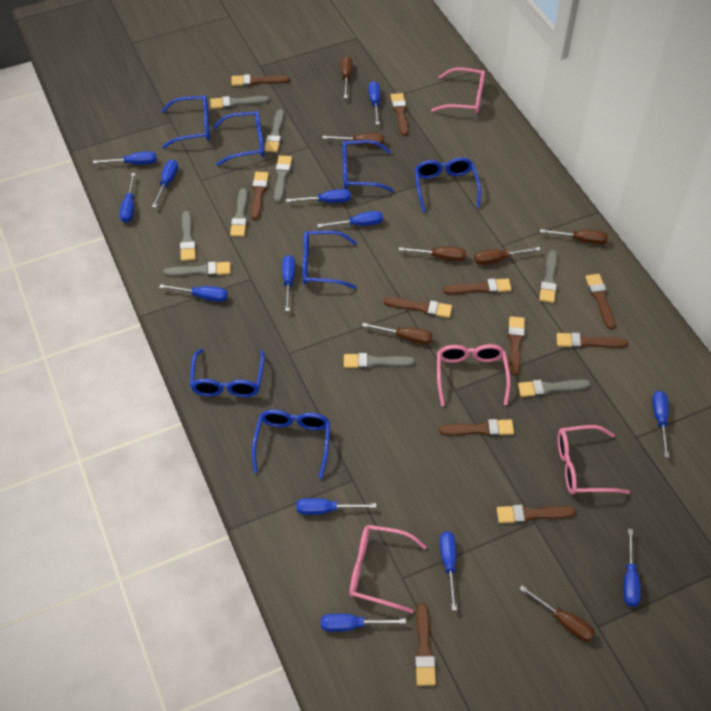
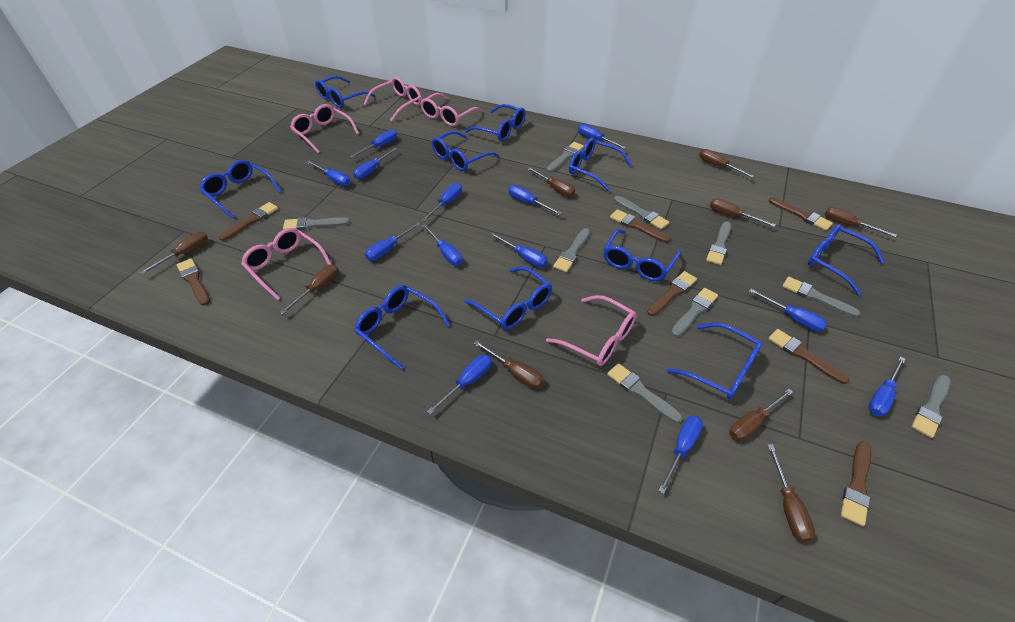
blue glasses: [161,95,210,148] [190,349,265,397] [212,111,265,166] [252,410,330,479] [302,231,357,289] [342,140,394,192] [415,157,481,213] = 7 -> [199,160,281,219] [315,76,375,108] [354,285,450,369] [432,131,499,171] [464,266,552,330] [465,104,526,141] [569,137,632,192] [603,229,681,281] [667,323,763,400] [808,224,885,296] = 10
brown brush: [231,74,290,86] [251,172,269,220] [383,297,452,318] [391,93,409,136] [415,603,436,686] [439,419,514,436] [443,278,512,294] [497,505,576,523] [508,316,525,376] [557,333,628,348] [585,274,616,330] = 11 -> [177,259,210,306] [219,202,278,241] [610,209,671,243] [647,271,697,316] [768,197,833,231] [768,329,849,384] [841,441,871,526] = 7
brown screwdriver: [322,133,384,146] [341,56,352,98] [362,323,433,344] [399,247,466,261] [474,247,540,265] [519,585,595,642] [540,229,608,244] = 7 -> [140,232,208,274] [280,264,339,314] [474,341,543,389] [527,167,575,197] [699,149,754,178] [710,198,776,227] [729,389,793,441] [767,444,815,542] [825,207,897,237] = 9
pink glasses: [349,525,427,613] [431,68,485,114] [437,344,511,406] [558,425,630,495] = 4 -> [241,228,331,300] [290,104,359,153] [364,77,422,121] [420,93,483,126] [546,295,637,366] = 5

